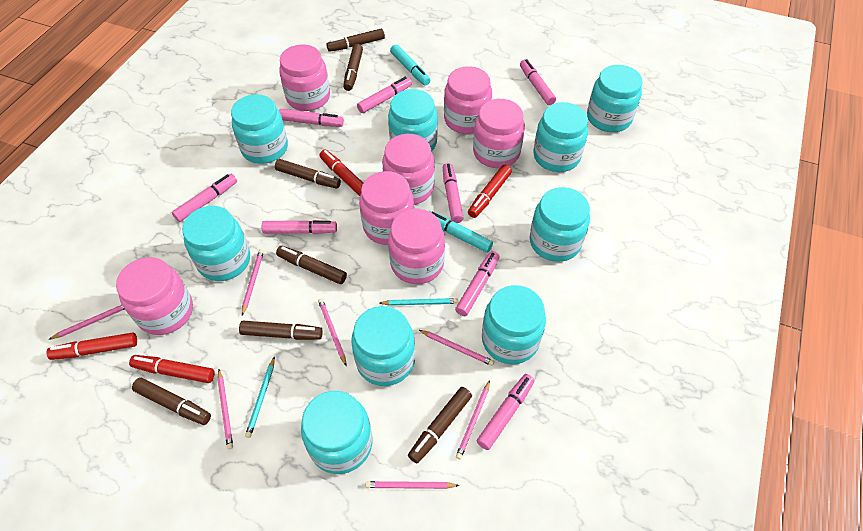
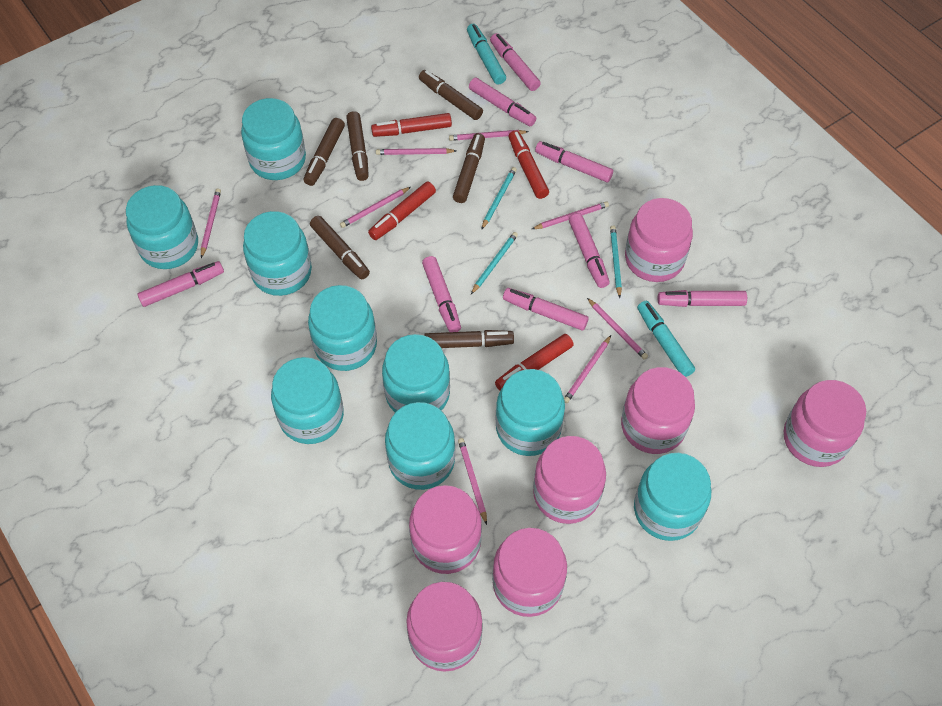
brown marker: [132,378,211,425] [239,321,323,340] [275,159,341,189] [276,246,347,284] [326,29,385,52] [343,44,363,91] [408,387,472,463] = 7 -> [304,118,345,186] [310,216,370,279] [346,111,369,181] [419,70,483,120] [424,330,514,348] [453,133,485,203] = 6
pink pencil: [48,305,125,340] [217,369,233,450] [242,249,264,315] [318,298,346,366] [365,481,459,489] [419,330,494,366] [456,380,490,459] = 7 -> [201,189,221,258] [340,187,411,228] [376,148,456,155] [449,130,529,141] [458,438,487,525] [532,201,609,229] [564,335,611,403] [587,298,648,360] = 8
turquoise pencil: [245,356,275,438] [379,298,458,306] = 2 -> [471,232,518,294] [481,167,517,230] [610,226,622,298] = 3

